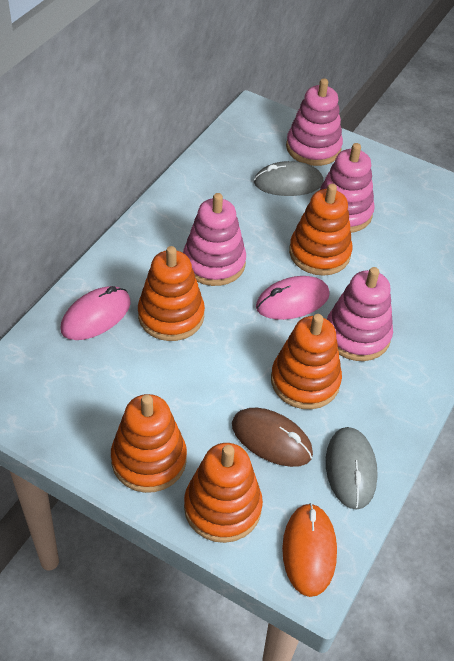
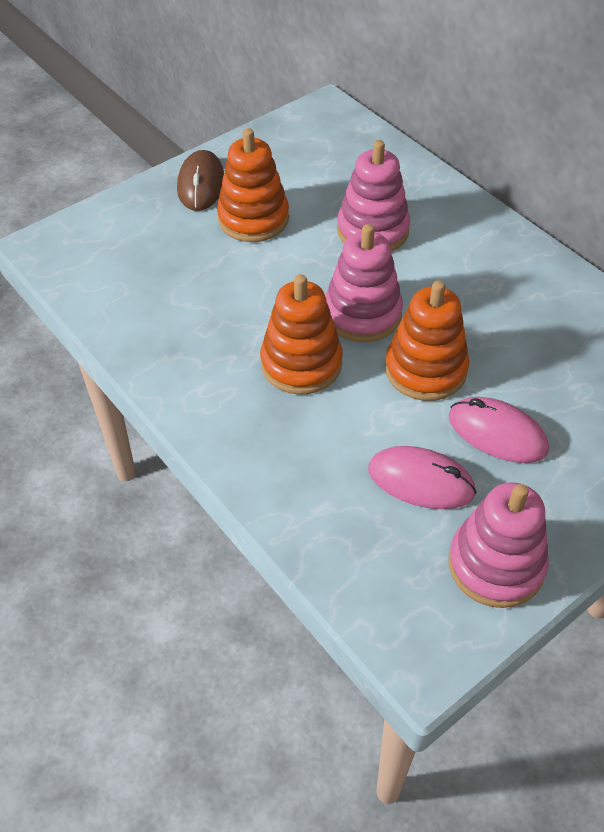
grey mouse: [254,161,323,196] [326,427,378,510] = 2 -> none = 0
orange mouse: [282,503,337,597] = 1 -> none = 0
orange stacking toy: [111,394,187,493] [138,246,205,341] [184,443,263,543] [271,314,342,409] [289,184,352,276] = 5 -> [217,128,289,242] [260,274,343,395] [385,280,469,401] = 3
pink stacking toy: [183,193,246,286] [286,78,343,166] [320,143,375,233] [327,267,393,361] = 4 -> [325,224,403,342] [337,140,410,252] [448,482,549,608] = 3

